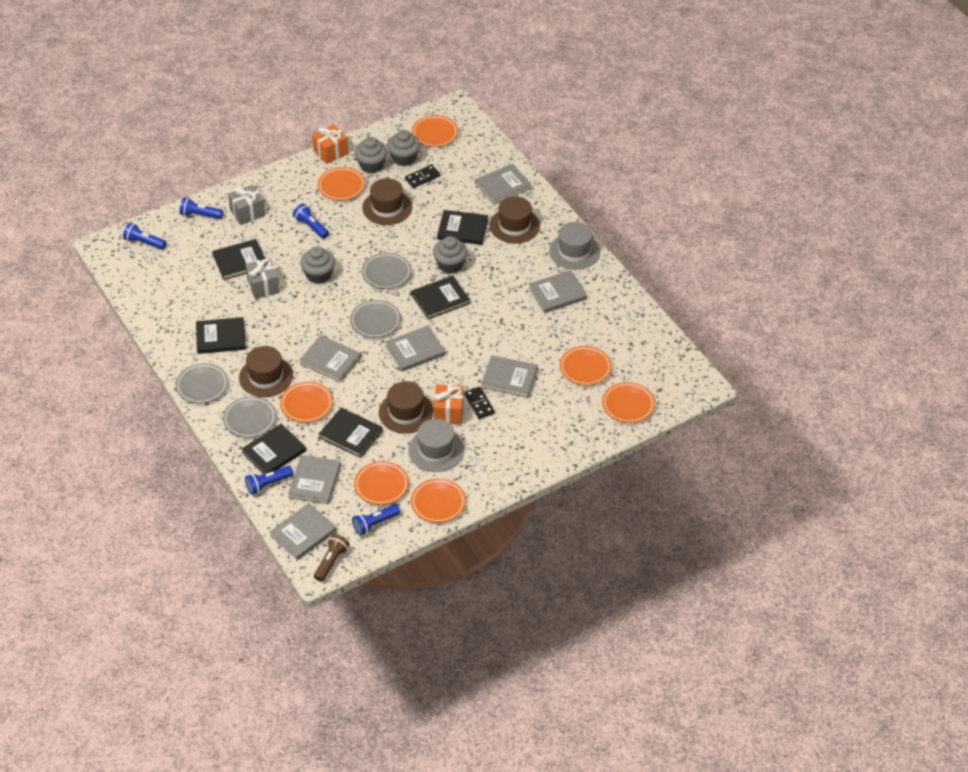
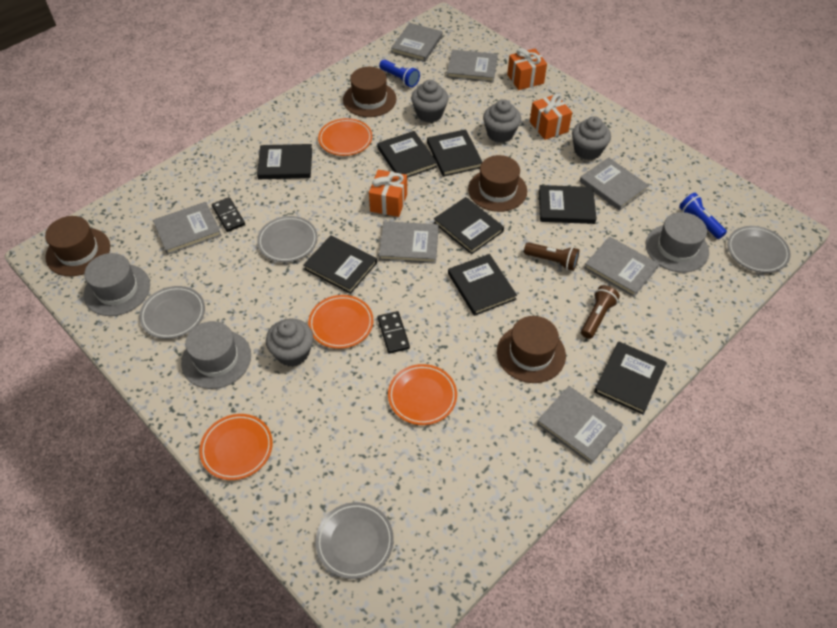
black book: [196,317,246,354] [212,239,265,280] [241,424,306,474] [319,408,383,458] [411,275,470,319] [437,210,488,245] = 6 -> [257,144,312,179] [303,235,377,294] [377,131,437,178] [427,129,482,177] [434,197,504,254] [448,254,517,316] [539,185,597,224] [594,342,667,415] = 8
blue flashlight: [123,223,167,250] [179,197,223,219] [245,466,293,495] [293,204,329,239] [352,504,400,536] = 5 -> [379,59,420,87] [679,193,727,239] = 2
brown flashlight: [314,534,349,582] = 1 -> [524,242,579,271] [581,285,620,339] = 2
grey gift: [228,185,265,225] [245,258,280,299] = 2 -> none = 0
grey hat: [408,419,464,472] [549,222,600,270] = 2 -> [83,253,150,316] [181,321,251,389] [646,212,709,273] = 3
orange gift: [312,124,349,164] [434,385,464,425] = 2 -> [369,170,407,217] [507,48,547,90] [530,94,572,140] = 3
orange plate: [280,382,333,423] [318,167,365,201] [354,461,409,505] [411,478,466,523] [412,115,458,147] [560,346,612,386] [602,382,655,423] = 7 -> [199,414,273,480] [308,295,373,349] [318,118,372,156] [388,364,457,425] = 4

